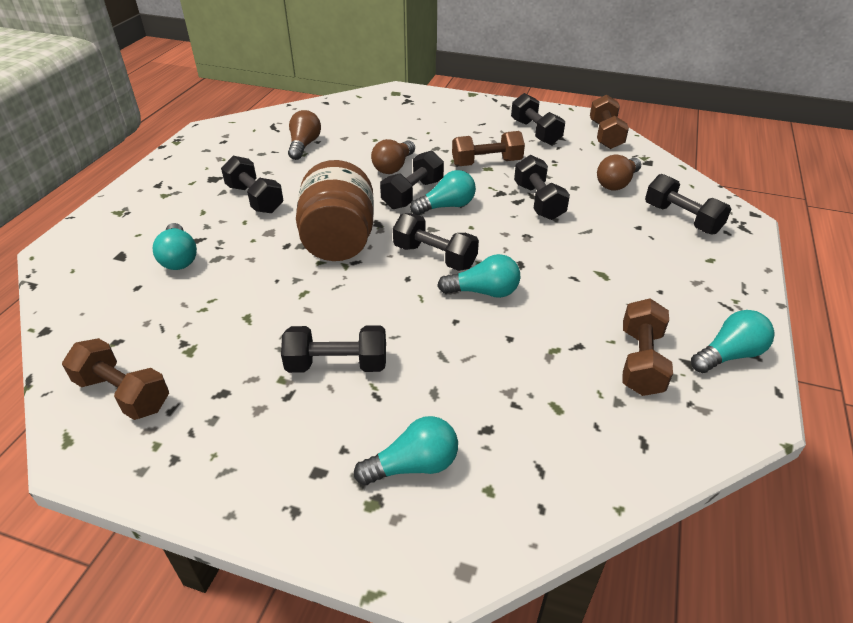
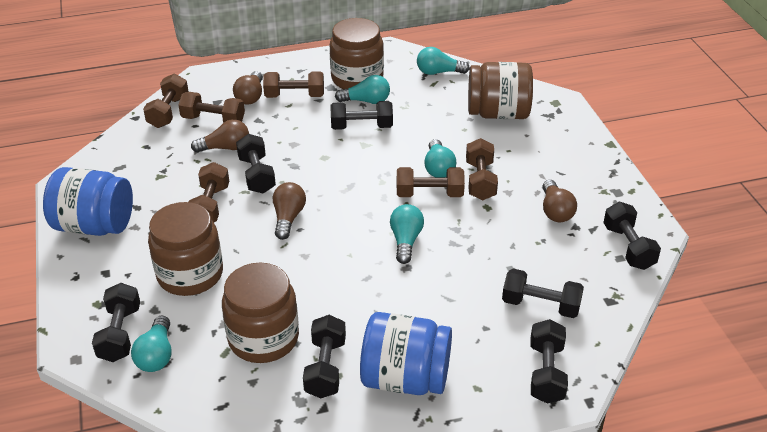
blue jar: none = 0 -> [43,167,133,236] [360,312,452,395] = 2
brown dumbbell: [62,338,169,420] [452,131,525,166] [590,95,629,149] [623,298,673,396] = 4 -> [143,74,189,128] [178,92,245,122] [188,162,229,223] [263,71,324,98] [397,167,465,197] [466,138,498,200] = 6
brown jar: [296,160,374,261] = 1 -> [148,202,223,296] [222,263,299,363] [330,18,384,89] [468,62,533,119] = 4
brown light bulb: [288,110,321,160] [371,139,415,174] [597,155,641,191] = 3 -> [191,119,249,153] [233,71,263,105] [273,182,306,240] [542,180,577,222] = 4

